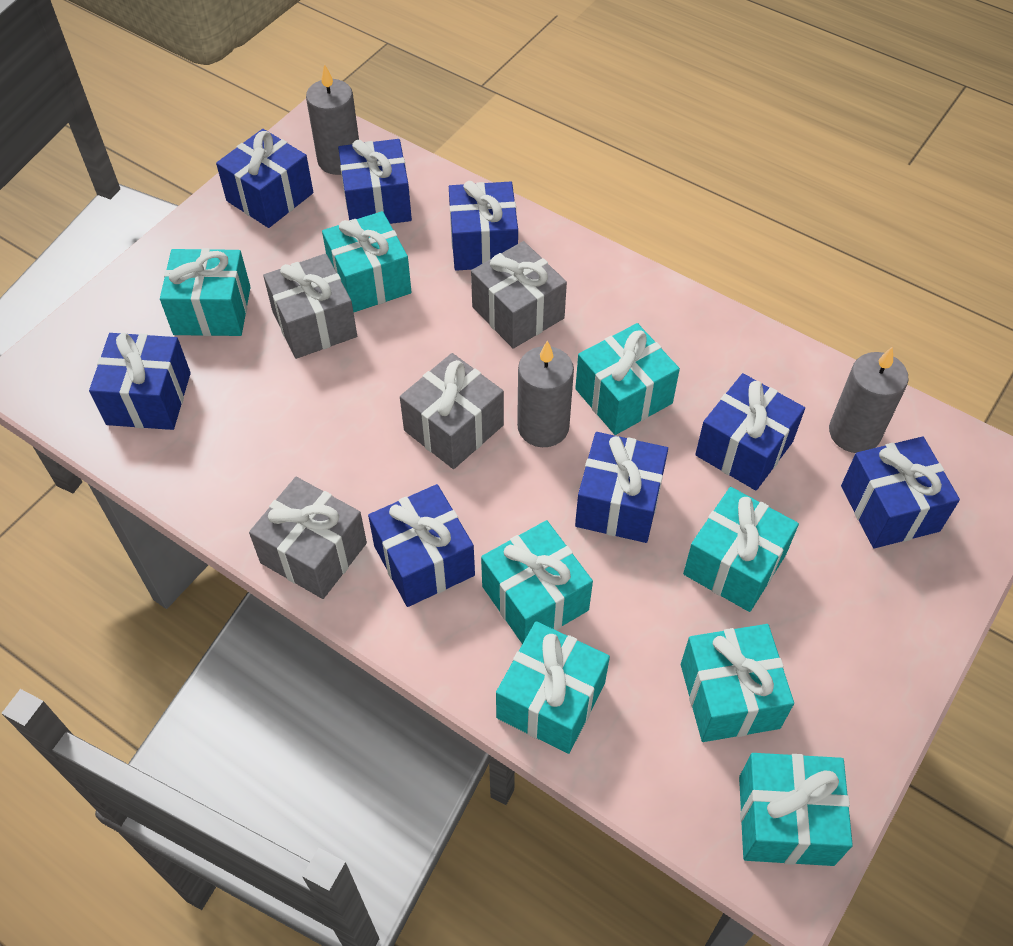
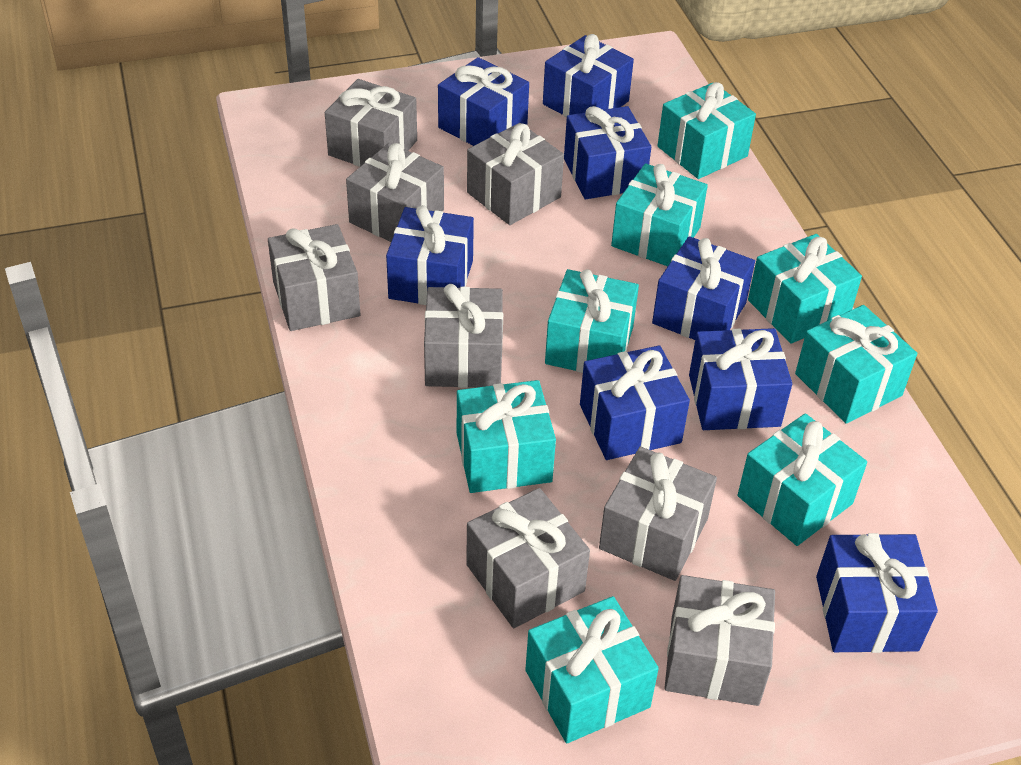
grey candle: [306,64,359,175] [517,341,574,447] [829,346,909,453] = 3 -> none = 0
grey gift: [249,477,367,599] [263,254,357,359] [400,353,504,469] [471,241,567,349] = 4 -> [268,224,360,331] [325,79,417,167] [346,143,444,242] [424,284,503,388] [466,488,590,628] [467,123,564,225] [599,447,717,581] [664,575,775,706] = 8

